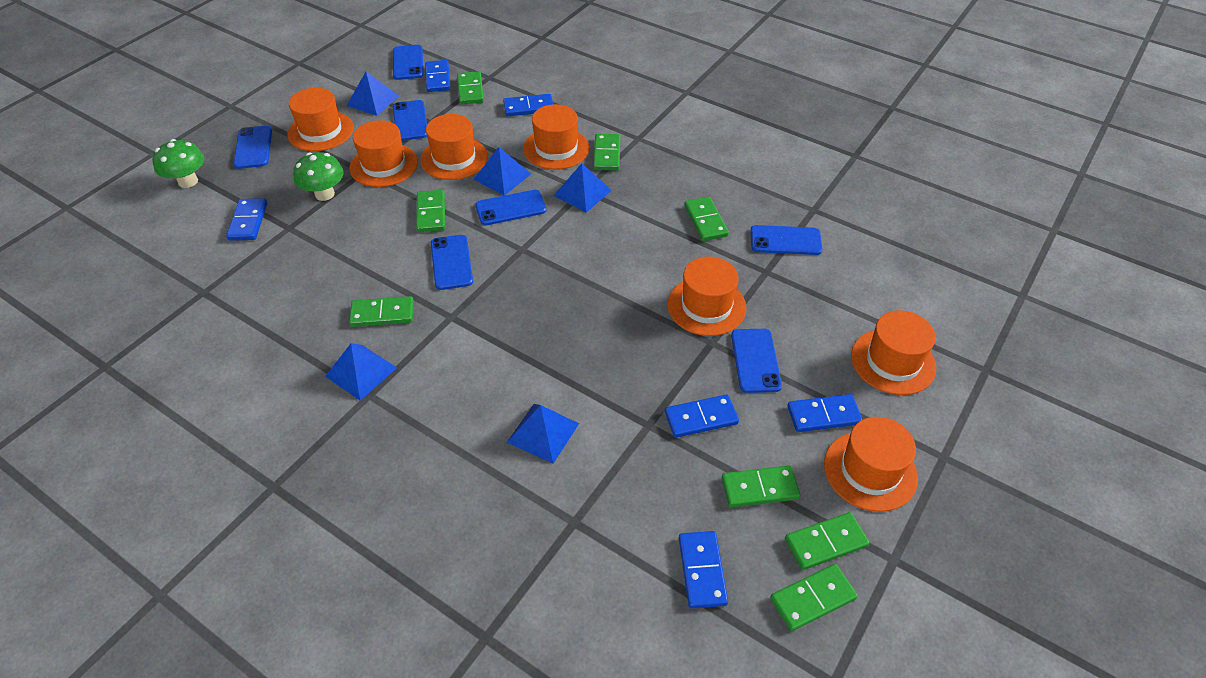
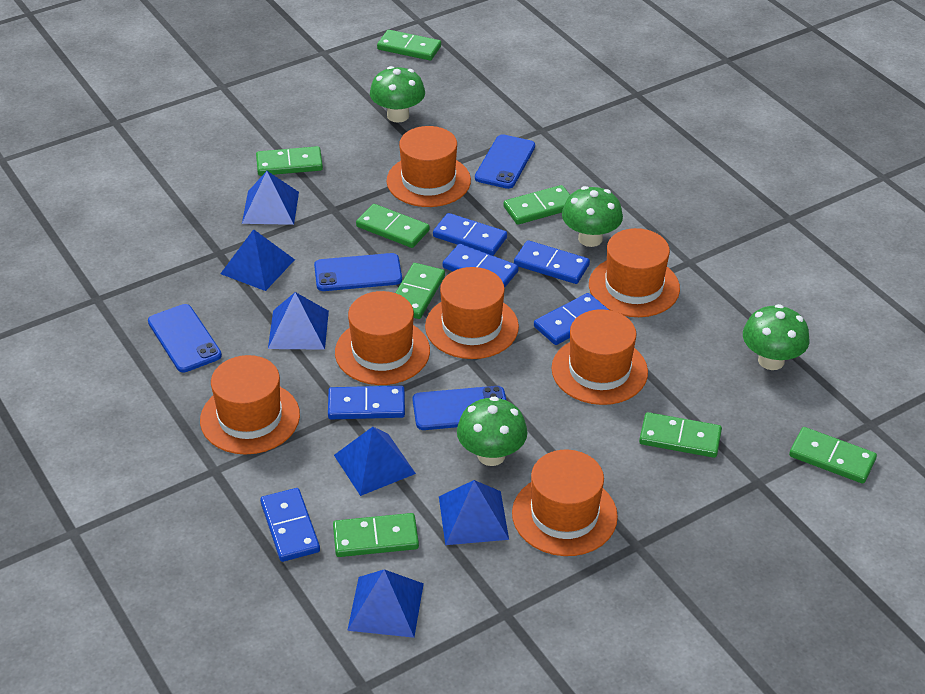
blue phone: [233,126,272,169] [393,45,423,80] [393,100,427,141] [431,235,473,290] [475,190,547,225] [731,329,782,393] [750,225,822,255] = 7 -> [148,304,222,372] [314,253,402,291] [412,386,507,430] [475,134,535,189] = 4
blue pyramid: [325,343,397,400] [347,72,399,116] [473,147,531,196] [507,404,579,464] [553,163,612,213] = 5 -> [220,229,295,291] [242,171,299,225] [268,292,329,350] [334,427,416,496] [347,569,424,638] [439,480,509,545] = 6
green mushroom: [152,139,204,188] [293,152,344,201] = 2 -> [370,66,425,123] [457,396,527,466] [562,186,623,247] [743,304,810,370] = 4

